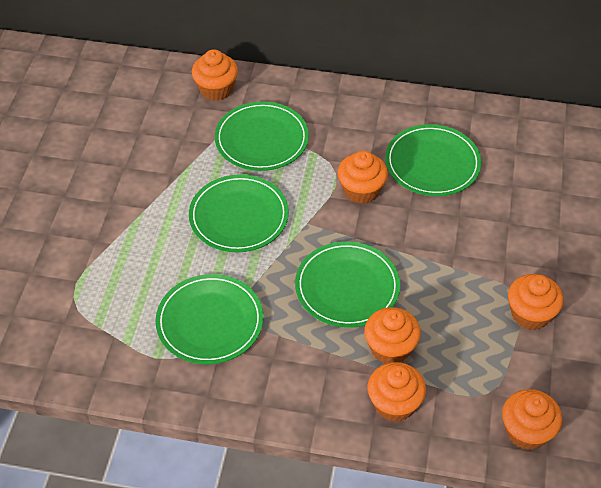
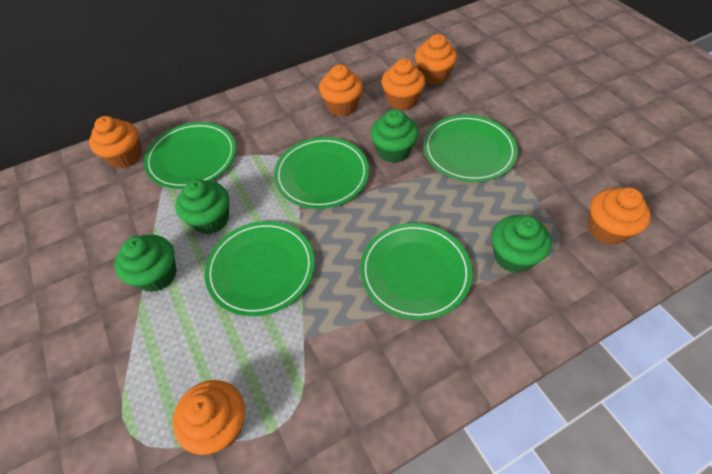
green cupcake: none = 0 -> [115,235,177,292] [175,179,229,234] [370,109,419,163] [492,215,552,273] = 4

